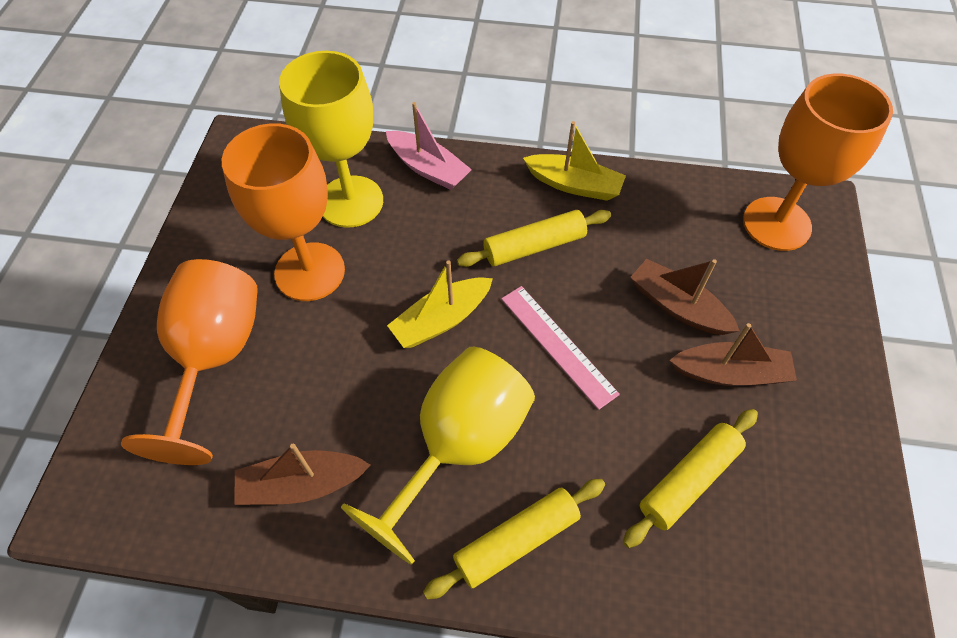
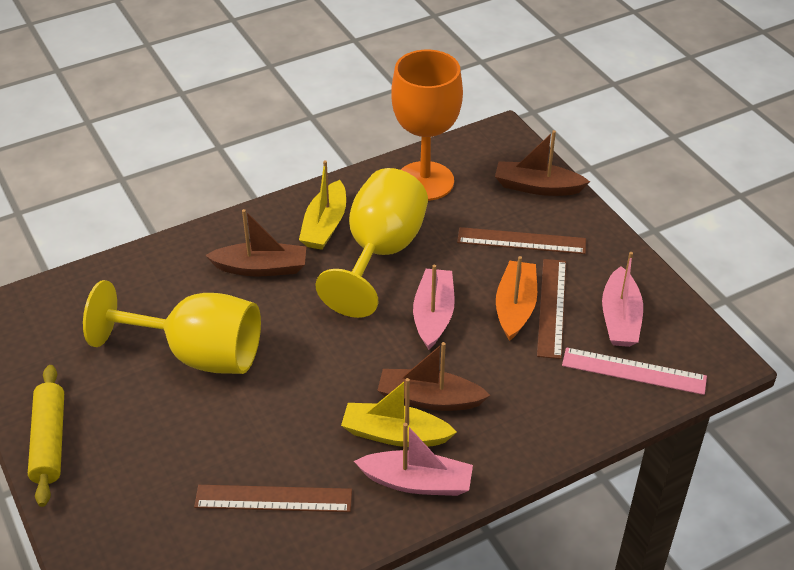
brown ruler: none = 0 -> [194,485,352,512] [457,227,586,254] [537,259,566,359] = 3
orange boat: none = 0 -> [496,256,537,341] = 1
orange goblet: [121,259,258,465] [222,123,345,301] [743,74,893,251] = 3 -> [391,50,463,201] = 1
pink boat: [386,102,472,190] = 1 -> [354,423,473,496] [413,265,455,350] [602,252,643,347] = 3
yellow rolling pin: [423,479,605,600] [457,210,611,267] [623,409,758,548] = 3 -> [28,365,64,507] = 1

